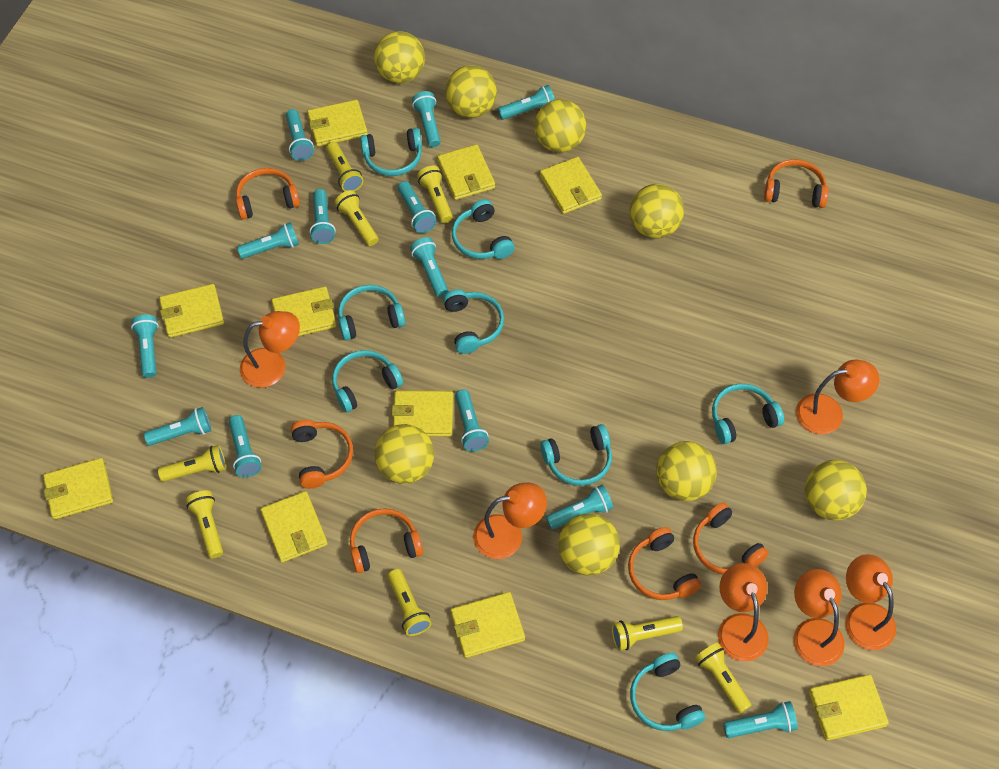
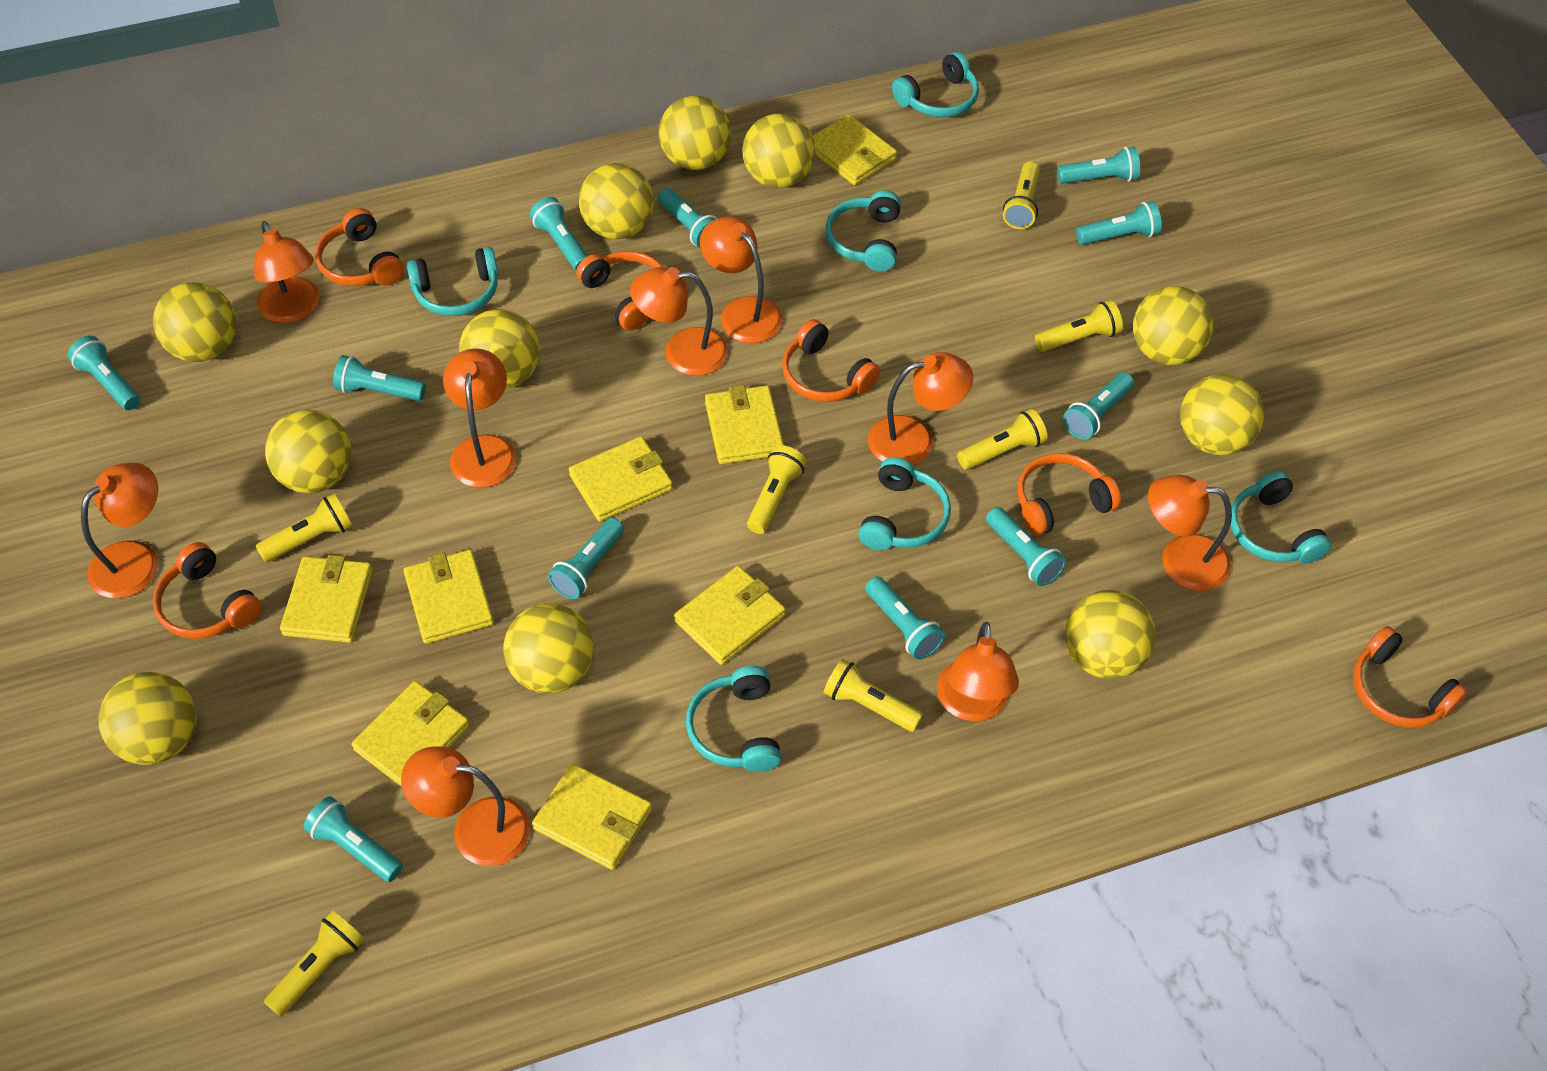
orange lamp: [240,311,300,388] [473,483,547,559] [718,563,769,662] [794,569,845,666] [796,360,880,434] [845,554,896,650] = 6 -> [81,463,158,598] [254,221,320,323] [401,747,531,866] [443,348,516,488] [630,267,728,376] [700,216,783,343] [868,352,973,465] [937,622,1019,721] [1148,475,1232,591] = 9
turquoise flashlight: [131,315,159,378] [144,407,211,446] [229,415,262,477] [237,222,299,259] [286,109,314,161] [310,189,336,244] [398,181,437,233] [410,237,448,297] [412,91,441,147] [455,389,489,451] [498,85,555,120] [546,485,613,529] [723,701,798,738] = 13 -> [68,336,140,410] [303,796,403,882] [333,355,426,401] [530,197,587,270] [548,518,624,599] [658,188,717,248] [865,577,945,660] [986,507,1066,586] [1057,147,1140,184] [1063,372,1134,440] [1076,201,1162,245] = 11
turquoise headphones: [332,350,403,412] [338,285,405,341] [360,128,422,176] [443,289,504,354] [452,199,515,259] [540,424,612,486] [630,653,705,731] [712,384,784,444] = 8 -> [407,247,498,316] [686,666,781,772] [825,190,901,272] [858,457,951,550] [892,52,979,118] [1230,471,1331,564] = 6
yellow ball: [374,31,425,83] [374,424,434,484] [445,65,497,118] [534,99,586,153] [558,513,620,576] [629,184,684,238] [656,441,717,501] [805,460,867,521] = 8 -> [98,672,197,765] [153,282,236,362] [265,410,351,493] [459,309,540,389] [504,603,594,693] [579,163,654,239] [659,96,731,170] [742,114,815,188] [1065,590,1156,679] [1133,286,1213,365] [1180,374,1264,456] = 11
yellow flashlight: [158,445,226,482] [186,490,223,558] [326,142,363,191] [335,190,379,246] [388,569,432,636] [417,166,453,223] [612,616,683,651] [695,642,751,713] = 8 -> [256,494,353,562] [264,911,365,1017] [747,445,807,534] [824,659,923,732] [957,409,1047,470] [1003,161,1040,229] [1035,300,1123,352] = 7
yellow wallet: [43,458,113,520] [159,284,224,338] [260,491,328,563] [272,286,337,336] [307,100,368,147] [391,391,453,437] [437,144,495,200] [450,592,525,658] [540,157,602,214] [809,674,889,741] = 10 -> [280,555,373,643] [352,681,470,787] [403,550,494,644] [532,763,652,870] [569,436,673,522] [674,566,786,665] [705,385,784,464] [813,114,897,185] = 8

